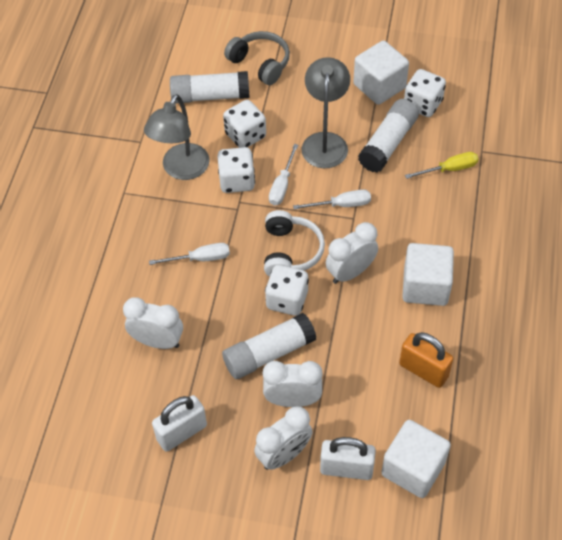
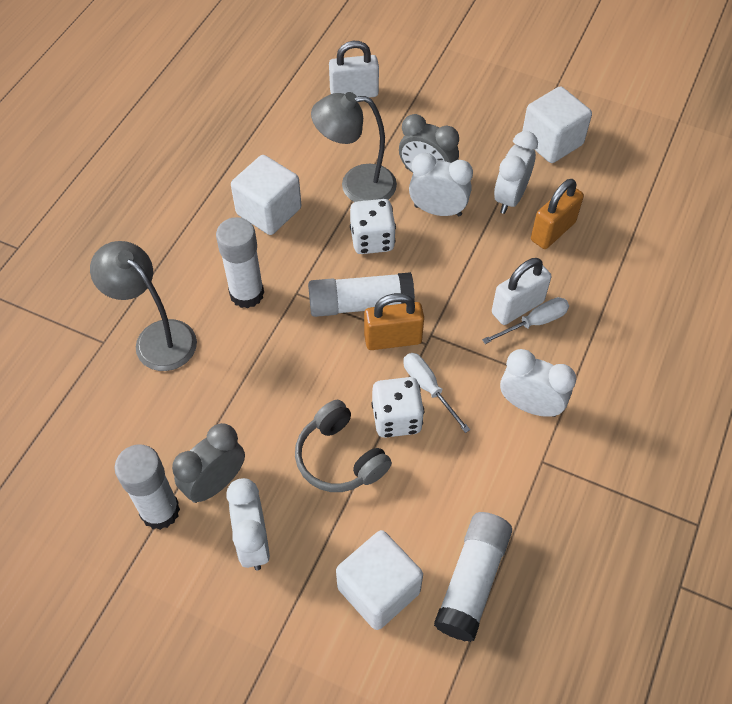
grey clock: none = 0 -> [172,423,245,503] [399,114,459,173] = 2
orange padlock: [399,332,453,388] = 1 -> [364,293,424,350] [531,179,584,249] = 2
white dice: [217,147,255,193] [223,100,266,148] [265,265,309,316] [404,69,446,117] = 4 -> [350,199,396,254] [372,377,424,438] = 2
white glue stick: [170,71,250,104] [222,313,316,379] [358,99,419,173] = 3 -> [114,445,180,530] [216,217,264,308] [308,272,415,317] [434,512,512,642] = 4
white headphones: [264,210,325,276] = 1 -> none = 0
white screwdriver: [149,243,230,265] [269,144,298,205] [293,189,371,210] = 3 -> [404,353,470,433] [482,297,569,344] = 2
yellow screwdriver: [405,152,478,179] = 1 -> none = 0

